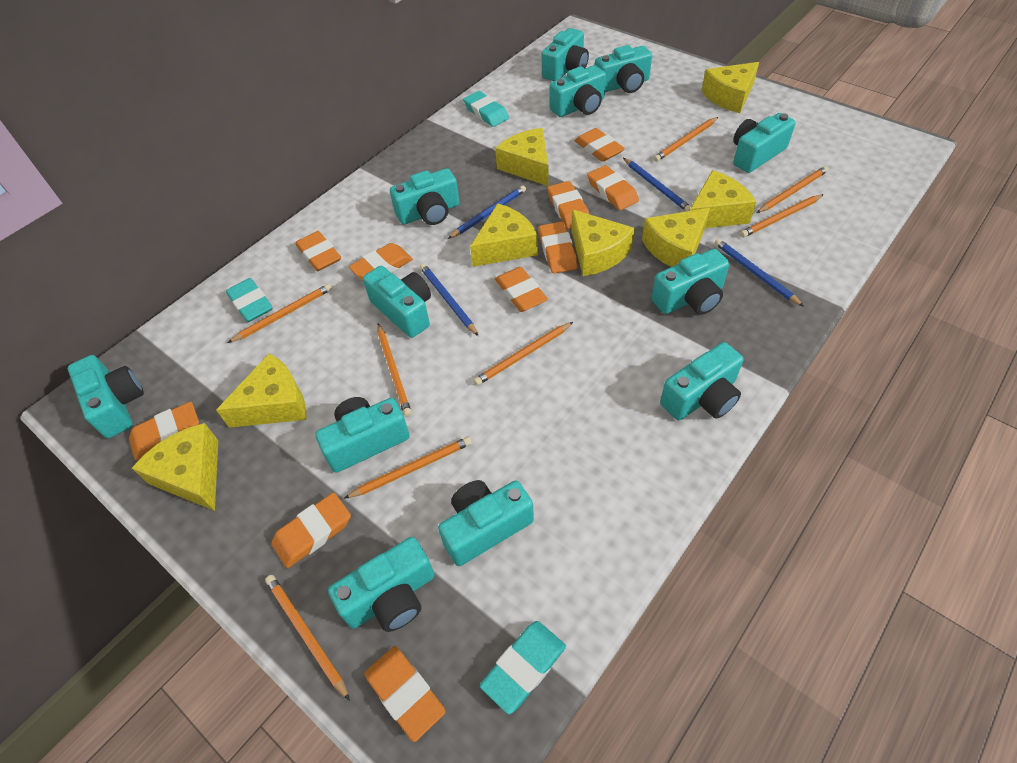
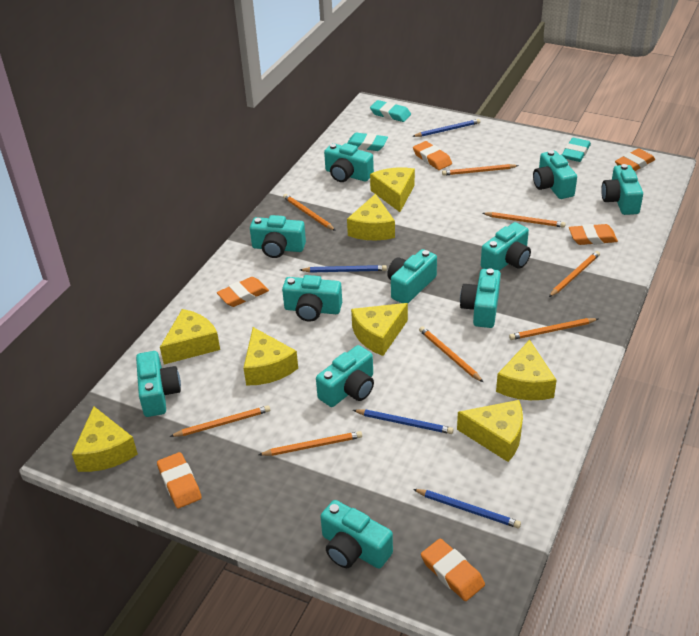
orange eraser: [129,402,199,460] [271,492,351,568] [296,231,341,271] [349,243,413,281] [364,646,446,742] [495,267,548,312] [538,222,578,273] [547,181,589,229] [574,128,625,162] [587,165,639,210] = 10 -> [157,452,202,508] [217,277,269,307] [413,141,452,170] [421,539,485,601] [569,224,618,245] [615,148,655,171] = 6
turquoise camera: [68,355,144,438] [315,397,410,473] [328,537,434,632] [363,266,431,338] [390,168,460,225] [438,480,534,566] [542,28,589,81] [549,65,606,117] [595,45,652,93] [651,249,730,315] [660,342,743,420] [733,113,796,173] = 12 -> [136,351,181,417] [250,215,306,258] [282,275,342,321] [316,345,374,407] [320,500,393,569] [324,143,374,182] [387,249,437,303] [460,269,501,328] [481,222,531,271] [533,150,577,199] [601,164,643,215] = 11

